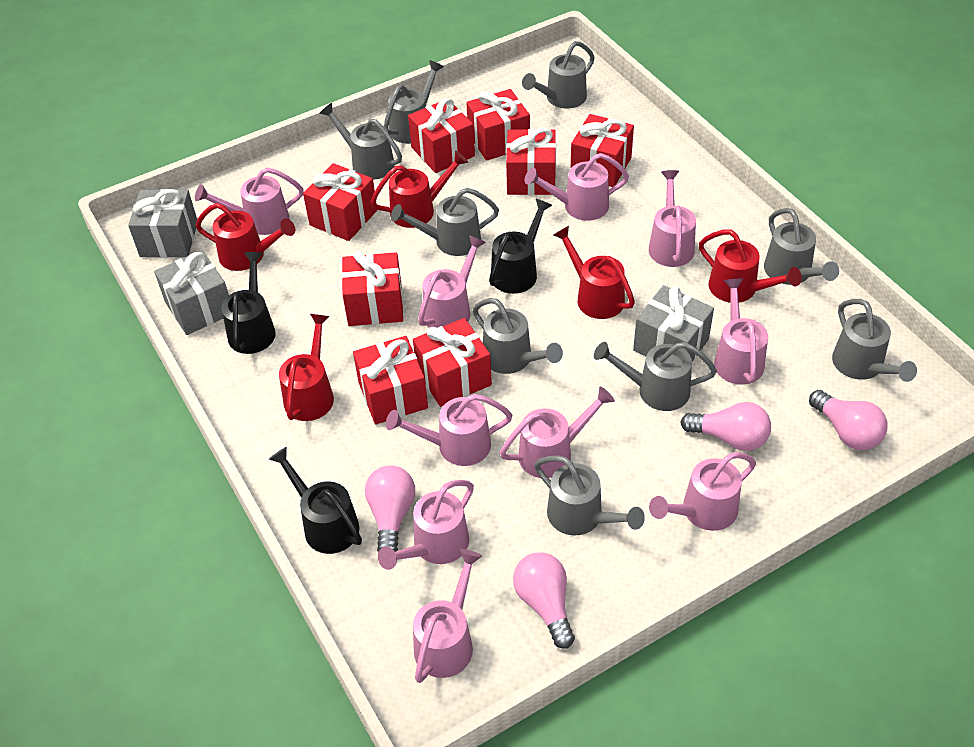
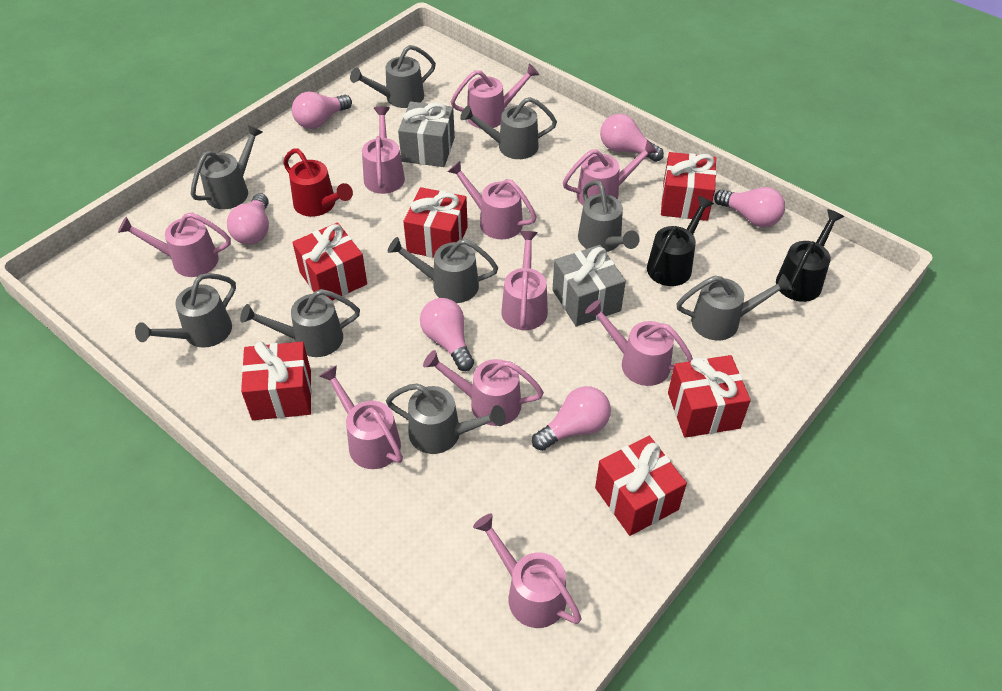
black watering can: [221,252,276,354] [269,447,362,554] [489,199,552,294] = 3 -> [647,196,714,286] [776,209,844,302] = 2
grey gift: [128,189,197,258] [154,250,229,335] [633,285,714,362] = 3 -> [398,101,455,167] [552,245,626,326] = 2
pink light bulb: [365,465,415,552] [513,552,575,649] [681,402,771,451] [809,390,888,450] = 4 -> [227,193,269,245] [292,92,352,129] [420,298,474,371] [532,386,611,451] [600,114,664,162] [714,187,785,227] = 6
red gift: [303,163,377,241] [342,250,403,326] [353,336,428,425] [408,98,475,173] [413,318,492,407] [466,89,530,161] [506,128,556,195] [571,114,634,187] = 8 -> [241,341,312,420] [292,222,367,300] [403,187,468,258] [595,436,687,536] [661,152,716,221] [668,355,751,438] = 6
red watering can: [195,203,295,271] [279,314,334,421] [371,151,468,228] [553,226,635,319] [699,230,801,303] = 5 -> [283,148,353,217] = 1

